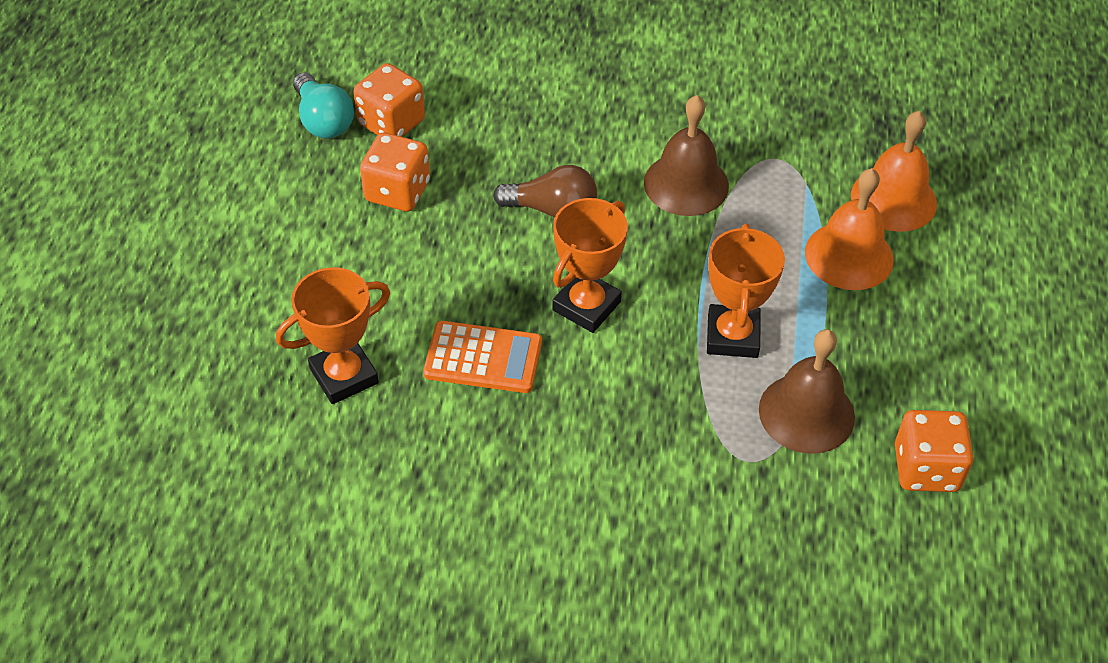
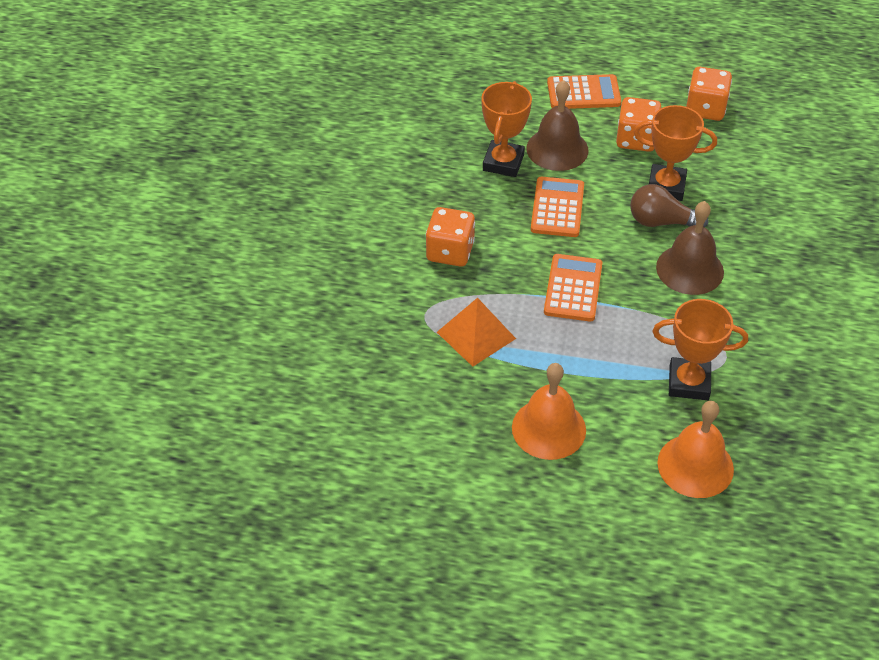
orange calculator: [423,321,542,393] = 1 -> [531,177,584,237] [544,254,602,322] [547,74,621,109] = 3
orange pyramid: none = 0 -> [437,298,516,367] = 1
turquoise light bulb: [293,72,354,139] = 1 -> none = 0

